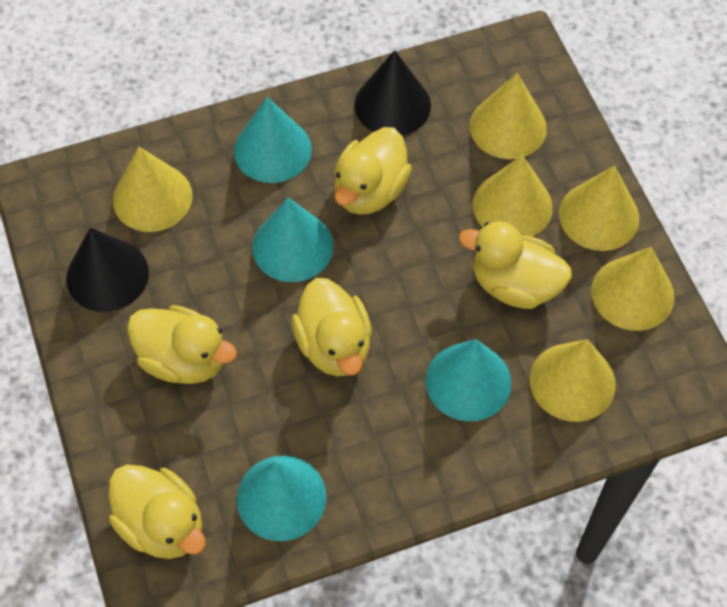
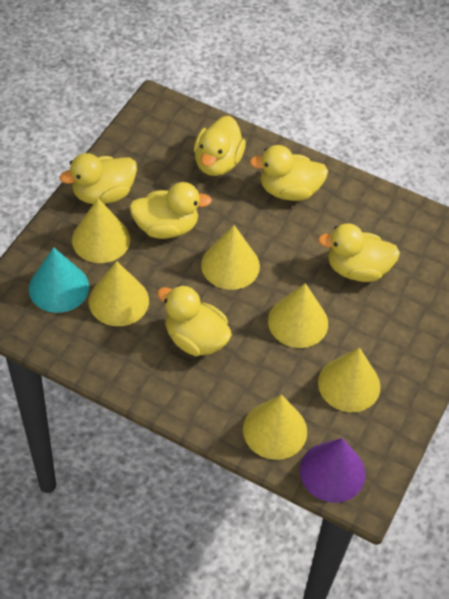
black cone: [66,227,149,312] [355,50,431,136] = 2 -> none = 0
purple cone: none = 0 -> [300,438,365,503] = 1
turquoise cone: [234,97,312,183] [237,456,326,541] [252,197,333,282] [426,339,512,421] = 4 -> [29,247,89,313] = 1
yellow duck: [109,465,206,559] [127,305,237,384] [291,278,372,377] [334,127,412,215] [459,221,572,309] = 5 -> [59,153,137,204] [129,182,212,239] [157,285,232,356] [194,116,246,176] [250,145,328,201] [318,223,400,282] = 6

